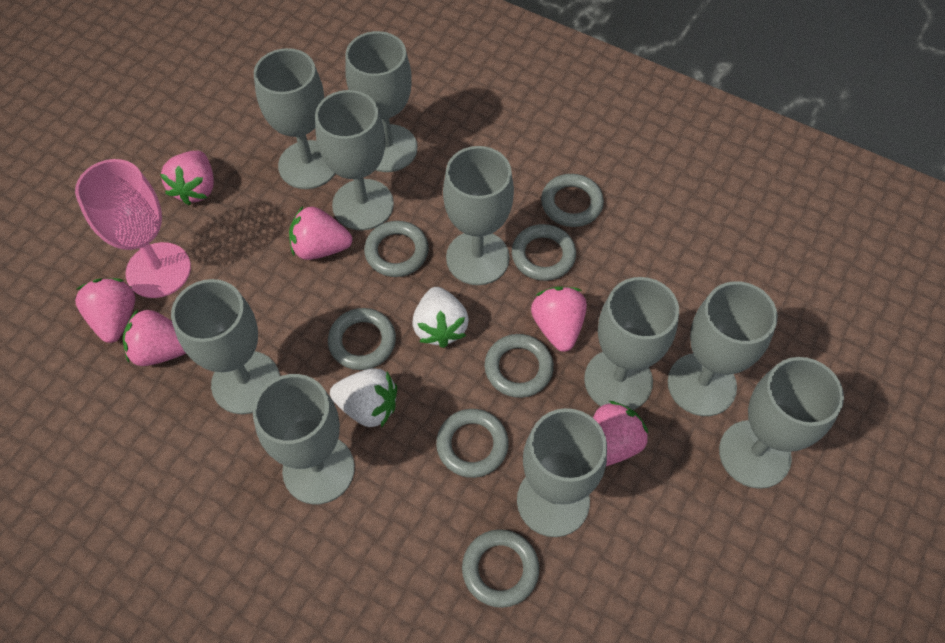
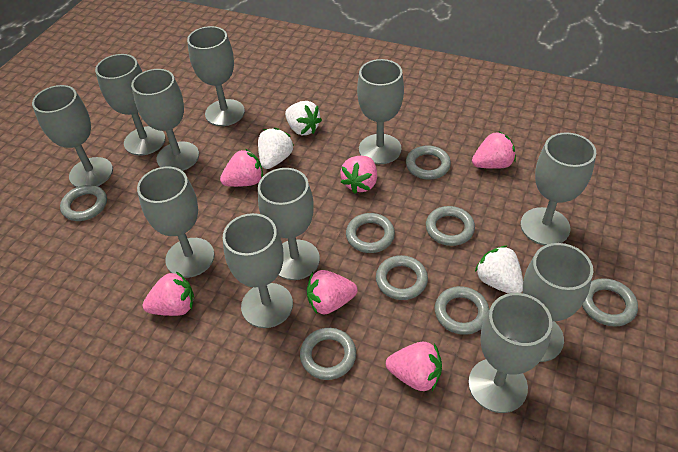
grey goblet: [171,279,280,414] [253,374,355,504] [254,48,336,189] [315,90,394,230] [345,31,417,172] [443,146,514,285] [517,408,607,537] [584,277,679,410] [668,281,778,416] [719,357,844,489] = 10 -> [32,85,113,187] [95,54,166,156] [131,69,199,171] [137,166,214,278] [187,26,245,126] [223,213,293,328] [258,168,320,280] [357,59,404,164] [468,293,552,413] [520,132,596,245] [523,243,593,362] = 11
grey ring: [328,308,396,370] [364,221,429,277] [436,409,508,478] [462,529,539,608] [485,334,554,398] [512,224,576,281] [541,174,604,227] = 7 -> [60,185,107,221] [300,328,356,380] [346,213,395,253] [376,255,428,300] [406,146,451,179] [426,206,475,246] [434,286,489,335] [582,278,638,327] = 8
pink goblet: [75,159,191,298] = 1 -> none = 0
white strawberry: [330,368,397,427] [412,287,469,348] = 2 -> [258,128,294,169] [285,101,322,135] [475,245,523,294] = 3

